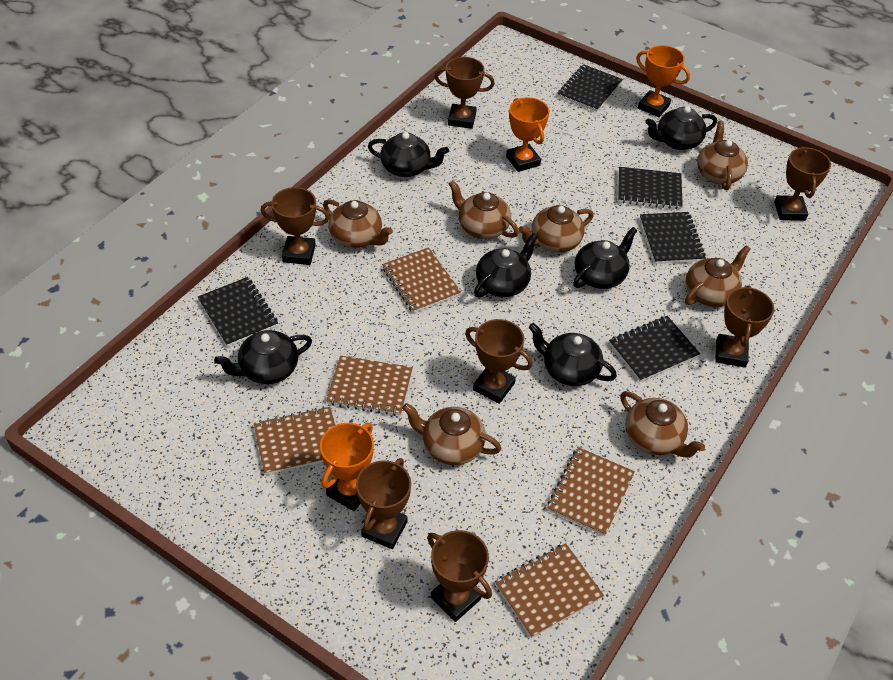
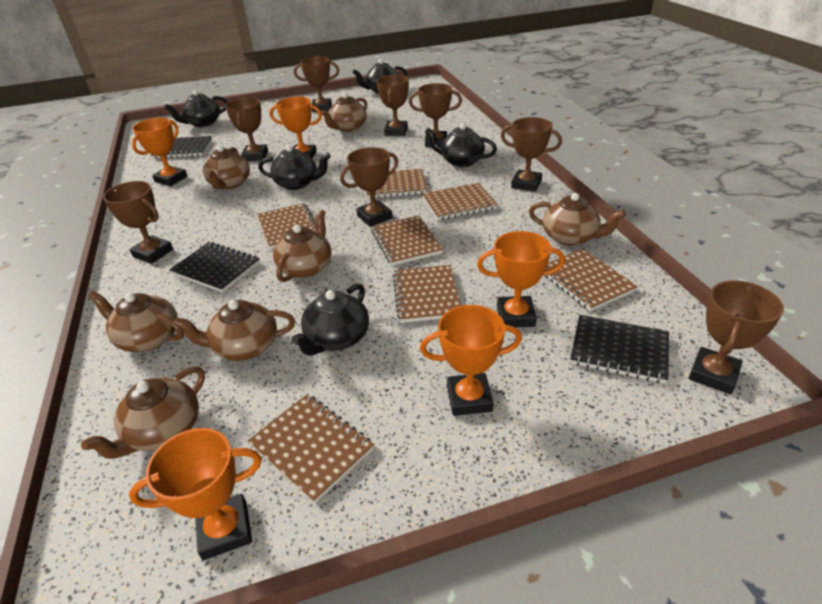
black notebook: [198,277,278,347] [558,64,623,112] [609,316,700,382] [618,167,683,209] [640,212,706,264] = 5 -> [151,136,212,159] [169,242,260,293] [570,315,669,384] = 3
black teapot: [214,330,312,384] [368,132,449,177] [474,233,538,298] [529,323,617,386] [573,227,637,289] [645,106,717,150] = 6 -> [165,90,227,127] [258,145,331,190] [292,283,369,356] [352,59,407,94] [425,123,497,167] = 5
brown notebook: [254,406,335,475] [326,355,413,416] [382,247,461,313] [495,543,604,638] [547,447,635,536] = 5 -> [248,394,374,504] [257,203,315,249] [367,169,427,198] [371,216,443,266] [393,265,461,323] [422,183,497,220] [545,249,638,311] = 7
brown trophy: [261,187,330,265] [356,458,411,549] [427,530,492,622] [434,57,495,129] [465,319,533,404] [715,285,774,368] [774,146,831,221] = 7 -> [103,181,173,264] [225,97,268,161] [294,56,339,112] [340,147,398,227] [377,75,409,136] [409,83,462,147] [501,117,562,192] [689,280,784,394] = 8
orange trophy: [320,423,374,511] [506,97,549,172] [636,45,690,117] = 3 -> [129,428,262,560] [132,118,188,186] [270,97,322,158] [420,305,522,416] [477,231,565,327] = 5

